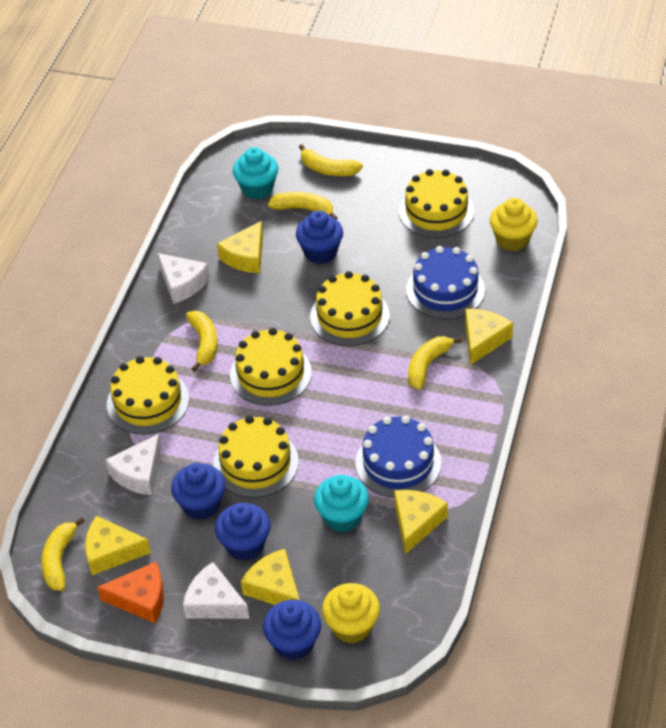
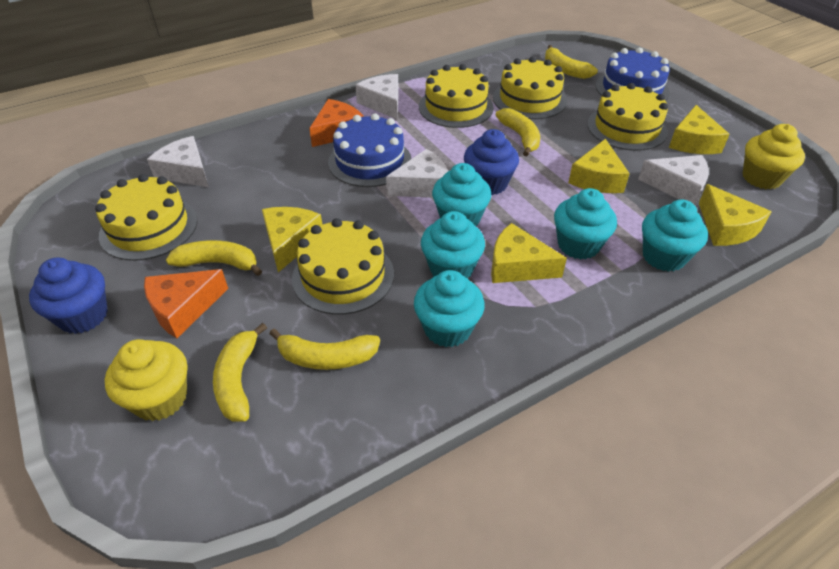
blue cupcake: [171,463,226,520] [215,503,270,561] [263,600,321,661] [296,211,343,264] = 4 -> [29,258,108,334] [464,129,519,195] = 2
orange cheese: [97,562,164,623] = 1 -> [144,269,228,338] [309,99,364,147] = 2
turquoise cupcake: [233,147,278,200] [314,475,369,532] = 2 -> [414,270,485,347] [421,211,485,279] [432,163,491,226] [554,188,617,260] [642,199,708,272] = 5
white cheese: [105,434,161,495] [157,253,210,304] [183,562,249,619] = 3 -> [147,136,209,187] [355,74,399,120] [386,149,448,198] [638,155,709,205] = 4

